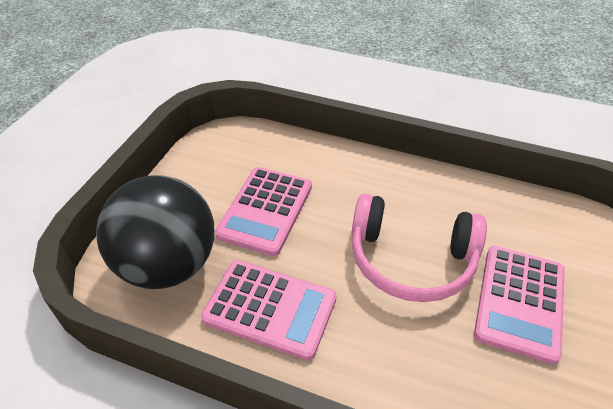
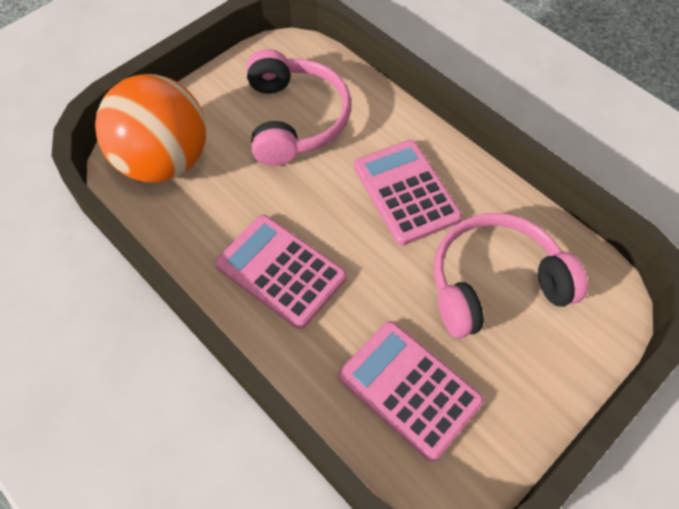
black ball: [96,175,214,289] = 1 -> none = 0
orange ball: none = 0 -> [95,74,206,183] = 1
pink headphones: [352,194,487,302] = 1 -> [247,49,351,166] [434,213,588,338] = 2

